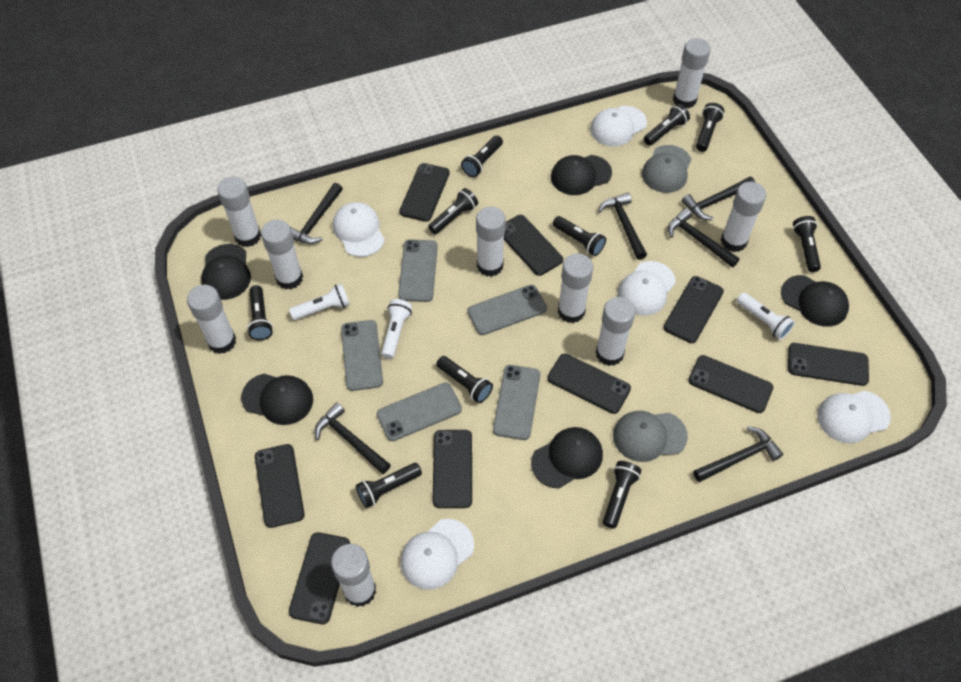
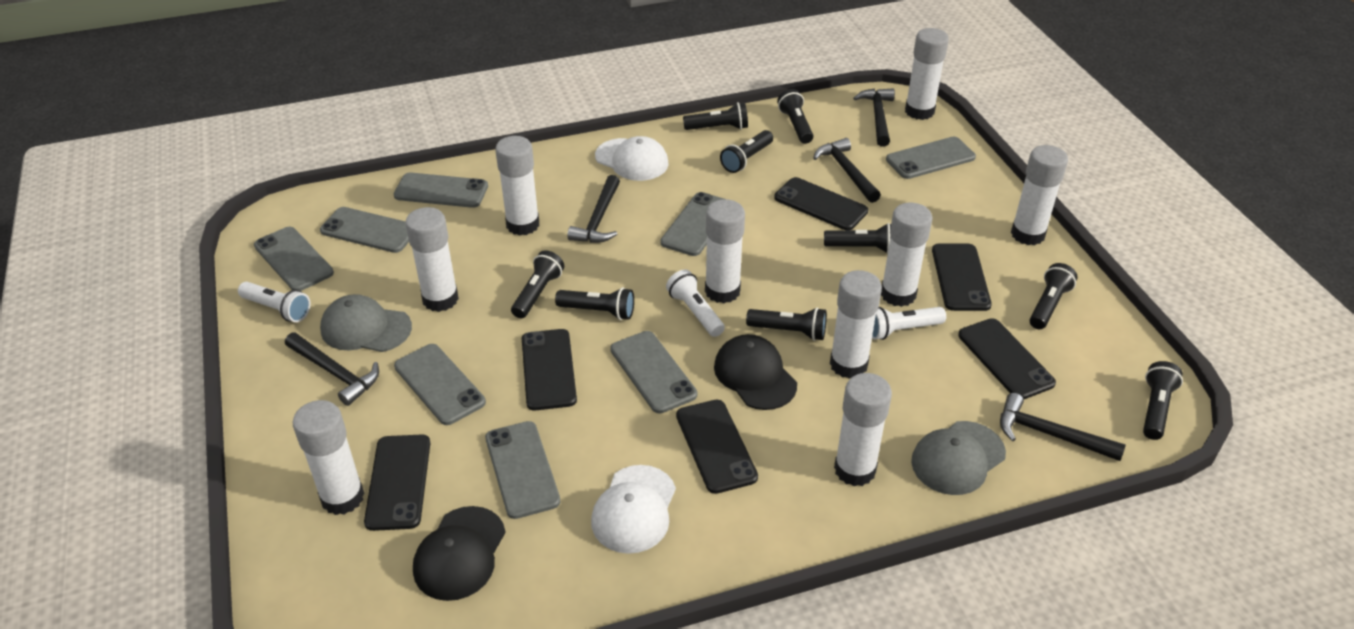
black cap: [201,244,251,300] [241,374,313,425] [531,427,603,488] [551,155,612,195] [781,275,849,327] = 5 -> [413,506,506,601] [714,334,797,410] = 2
black flashlight: [247,285,273,340] [356,463,422,508] [428,188,478,234] [436,356,493,403] [461,135,503,177] [553,216,606,256] [603,461,641,529] [644,104,690,146] [696,103,724,152] [793,216,821,272] = 10 -> [511,250,564,319] [555,287,634,320] [683,102,748,130] [720,130,773,173] [746,307,827,341] [777,89,813,144] [824,223,891,254] [1029,263,1077,329] [1143,361,1183,440] = 9
black hammer: [290,183,343,244] [315,403,391,474] [598,193,647,260] [668,208,740,267] [682,177,756,220] [693,426,783,482] = 6 -> [285,332,379,406] [567,175,620,243] [813,138,881,203] [853,88,895,147] [1000,393,1126,461] = 5
black phone: [255,444,304,528] [289,532,350,624] [399,163,450,222] [433,430,472,508] [504,215,563,276] [547,354,631,414] [663,276,724,343] [688,355,773,413] [788,343,869,386] = 9 -> [364,434,430,531] [522,329,577,411] [676,400,758,494] [774,177,868,230] [932,243,992,311] [958,318,1056,399] = 6
grey phone: [341,320,383,391] [377,383,462,441] [398,240,438,302] [467,285,547,335] [493,365,540,440] = 5 -> [254,227,334,291] [320,207,409,253] [394,172,488,208] [394,344,486,425] [485,421,560,519] [610,331,697,414] [661,192,724,256] [886,137,976,179] = 8
white cap: [333,202,385,257] [400,519,474,590] [590,106,647,146] [617,261,676,315] [817,391,891,443] = 5 -> [591,465,676,554] [595,136,669,181] = 2

